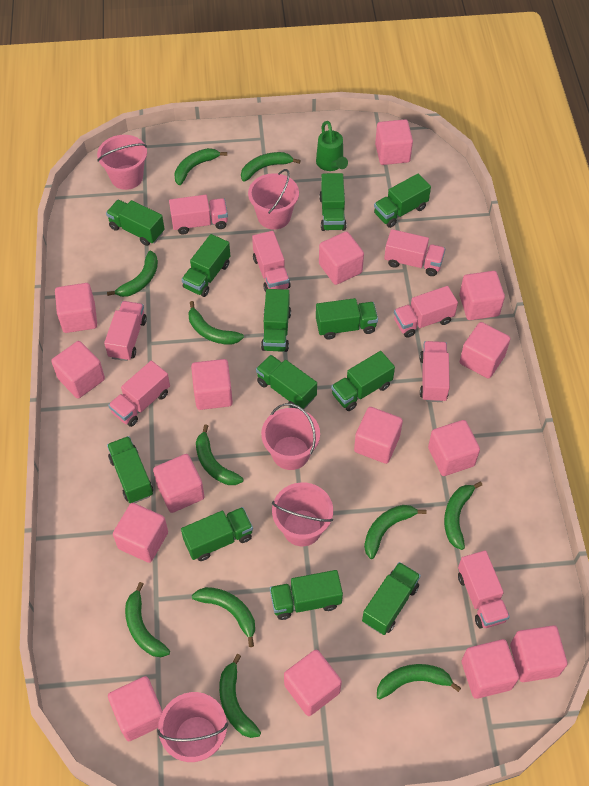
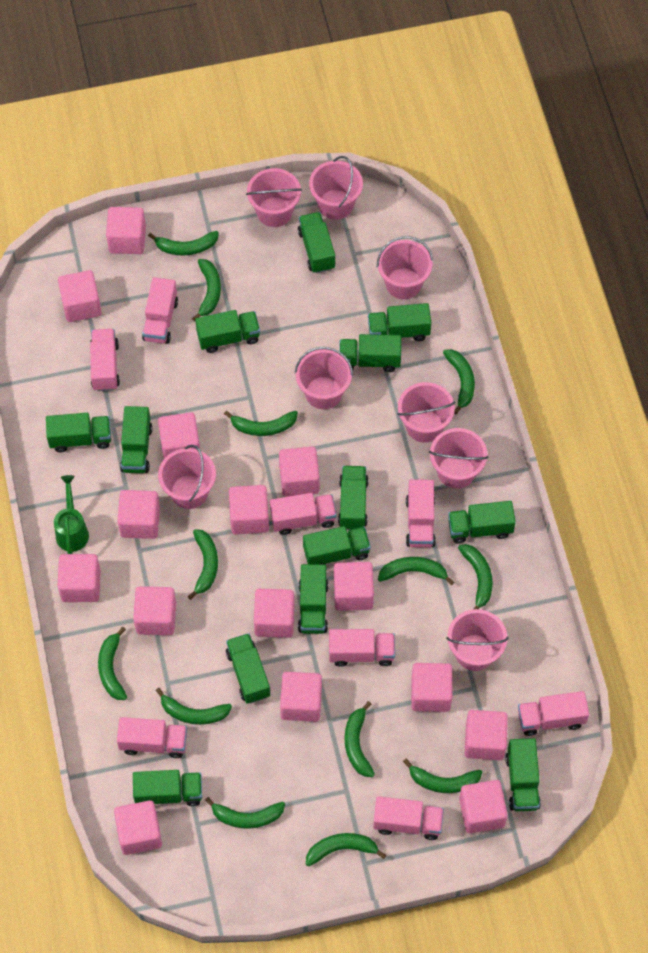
green banana: [107,251,158,297] [125,582,170,657] [174,148,227,185] [188,301,244,345] [192,587,255,647] [196,425,243,485] [219,654,261,738] [241,152,301,182] [364,505,427,559] [377,664,461,699] [444,481,482,550] = 11 -> [98,627,127,700] [148,231,219,255] [156,688,232,725] [188,529,218,600] [192,259,221,321] [205,797,285,829] [224,411,298,436] [306,833,386,866] [345,701,375,777] [378,557,454,585] [403,759,482,793] [443,349,475,414] [458,544,493,609] = 13
green truck: [106,200,164,246] [107,436,153,503] [181,234,230,297] [181,507,253,561] [256,355,317,409] [261,289,291,352] [270,570,343,620] [316,298,378,339] [319,173,347,231] [331,351,395,411] [362,562,421,635] [374,174,431,228] = 12 -> [46,413,111,452] [120,406,153,473] [133,770,202,806] [195,310,260,353] [226,633,270,704] [298,212,336,274] [298,564,328,634] [303,526,371,565] [338,466,369,530] [339,334,401,372] [368,303,431,341] [448,501,516,544] [505,738,541,811] = 13
pink bucket: [97,135,147,190] [157,692,228,762] [248,169,299,230] [261,403,320,470] [272,482,333,546] = 5 -> [158,445,216,509] [246,168,302,227] [295,347,353,409] [309,156,363,220] [377,236,433,299] [398,382,455,443] [429,428,488,489] [446,609,508,671] = 8

